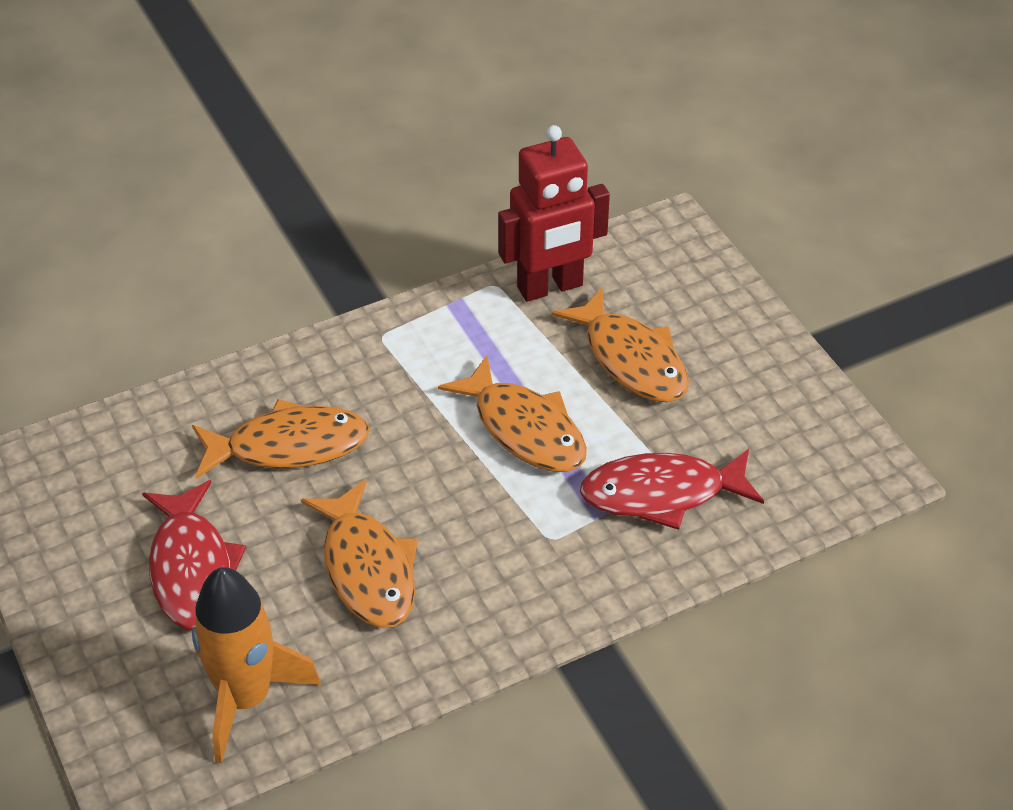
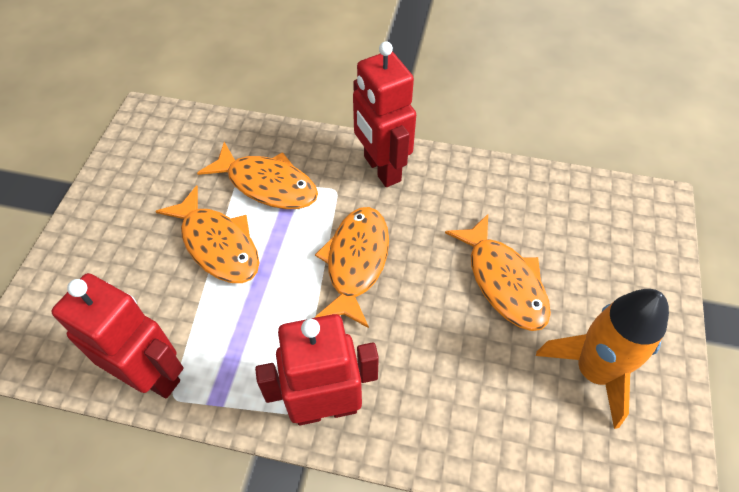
red fish: [142,480,246,630] [580,449,764,530] = 2 -> none = 0
red robot: [498,125,610,302] = 1 -> [51,273,184,398] [255,314,379,426] [353,41,416,187] = 3

